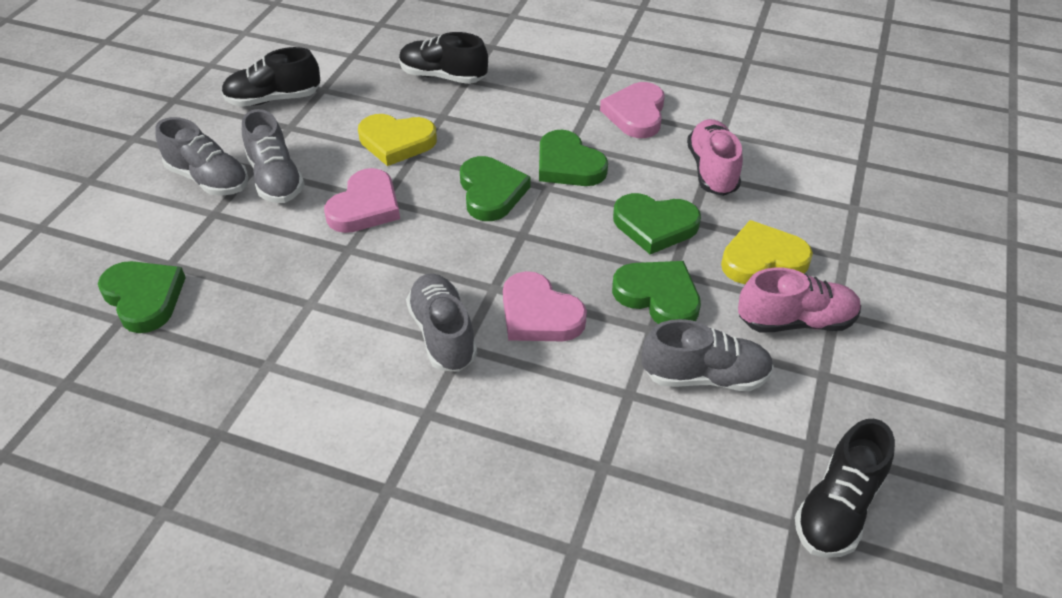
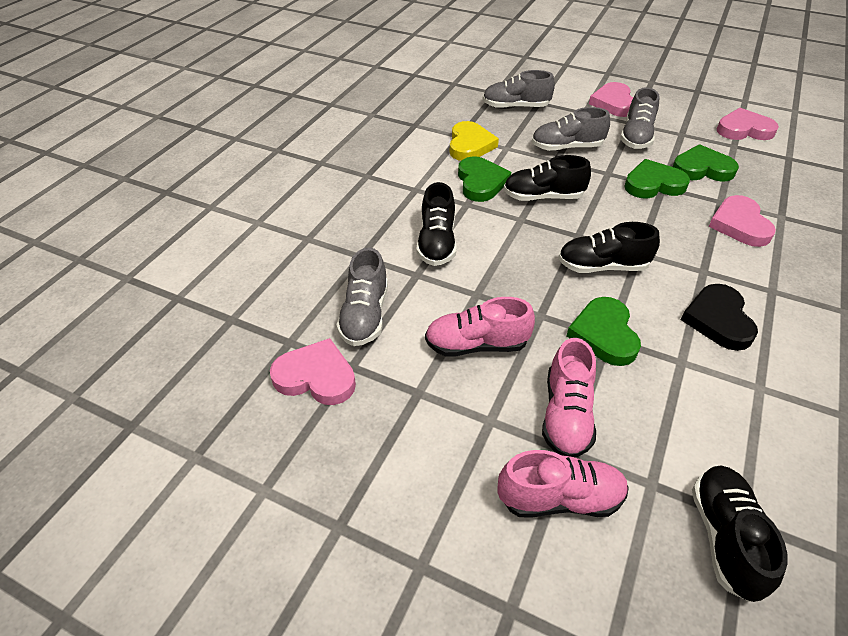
black heart: none = 0 -> [681,284,758,351] = 1
black shoe: [221,47,320,107] [399,32,488,84] [795,419,895,558] = 3 -> [416,182,457,266] [504,155,591,201] [558,222,660,273] [692,465,788,602] = 4
green heart: [98,261,186,333] [460,156,531,221] [539,130,608,186] [612,261,701,324] [613,193,701,254] = 5 -> [458,156,511,202] [566,297,641,366] [624,159,690,199] [672,144,739,182] = 4
pink heart: [324,168,400,233] [503,271,587,341] [600,82,665,138] = 3 -> [270,338,356,405] [589,82,633,117] [709,195,776,247] [717,108,779,140] = 4
pink shoe: [687,119,743,196] [738,268,861,332] = 2 -> [425,297,535,357] [498,450,629,517] [542,338,596,458] = 3
yellow heart: [358,114,437,166] [721,220,813,284] = 2 -> [450,121,499,161] = 1

